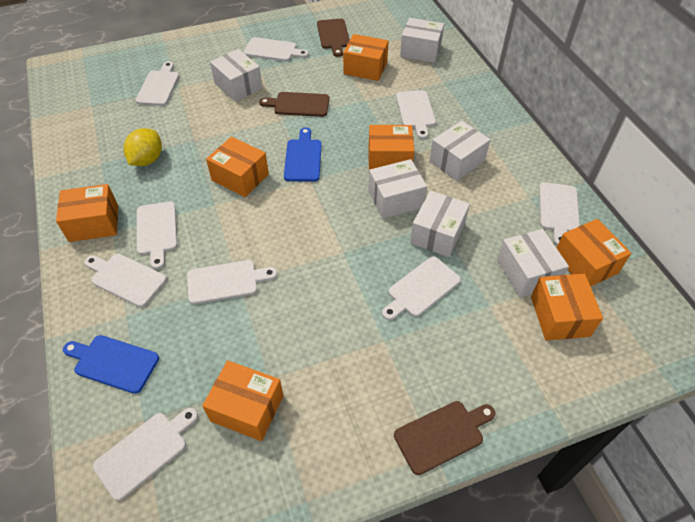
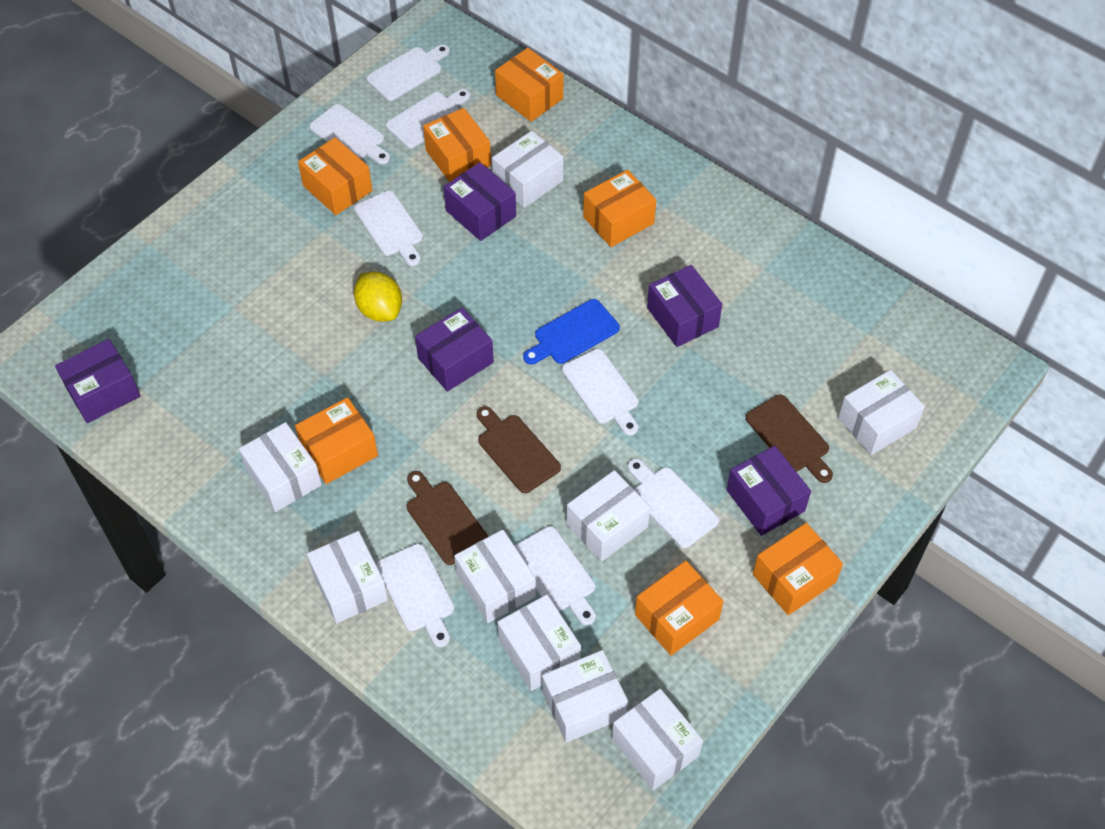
blue cutting board: [63,335,159,394] [284,127,322,182] = 2 -> [523,299,620,365] = 1
purple box: none = 0 -> [55,339,140,423] [415,307,494,392] [444,162,516,241] [647,265,722,347] [726,446,811,536] = 5
white box: [210,49,263,102] [368,159,427,219] [400,18,444,63] [410,191,470,257] [429,121,490,181] [497,229,569,298] = 6 -> [239,422,322,512] [307,531,388,623] [454,529,536,623] [492,131,564,208] [497,594,581,691] [542,650,628,743] [567,470,650,562] [612,689,703,790] [838,370,925,455] = 9
white cutting board: [84,254,167,307] [93,408,198,501] [135,62,179,106] [137,201,177,269] [187,260,277,304] [244,37,308,61] [382,257,461,320] [396,90,436,139] [539,182,580,246] = 9 -> [309,104,390,165] [354,191,423,266] [367,44,450,101] [376,544,455,647] [386,89,470,148] [514,526,596,625] [562,349,639,436] [627,459,719,548] = 8

